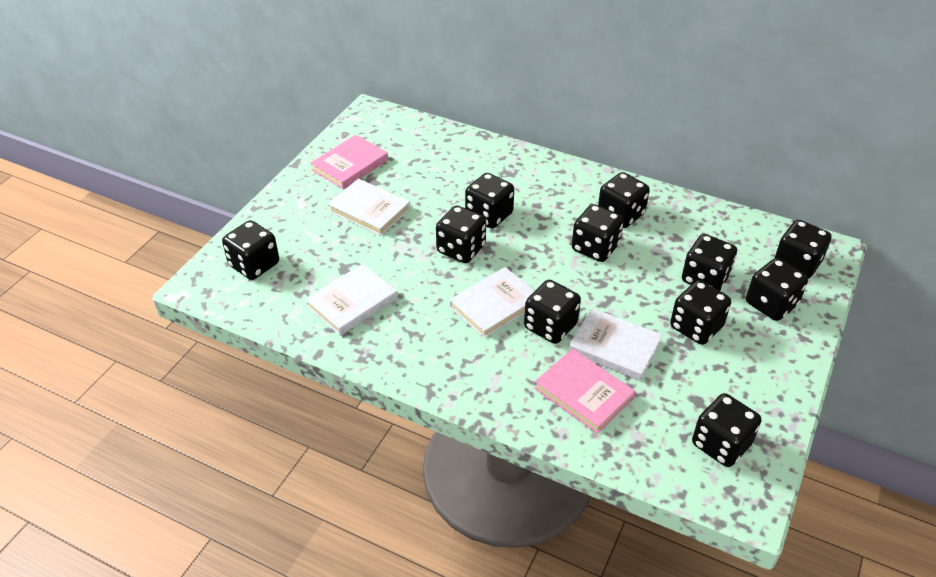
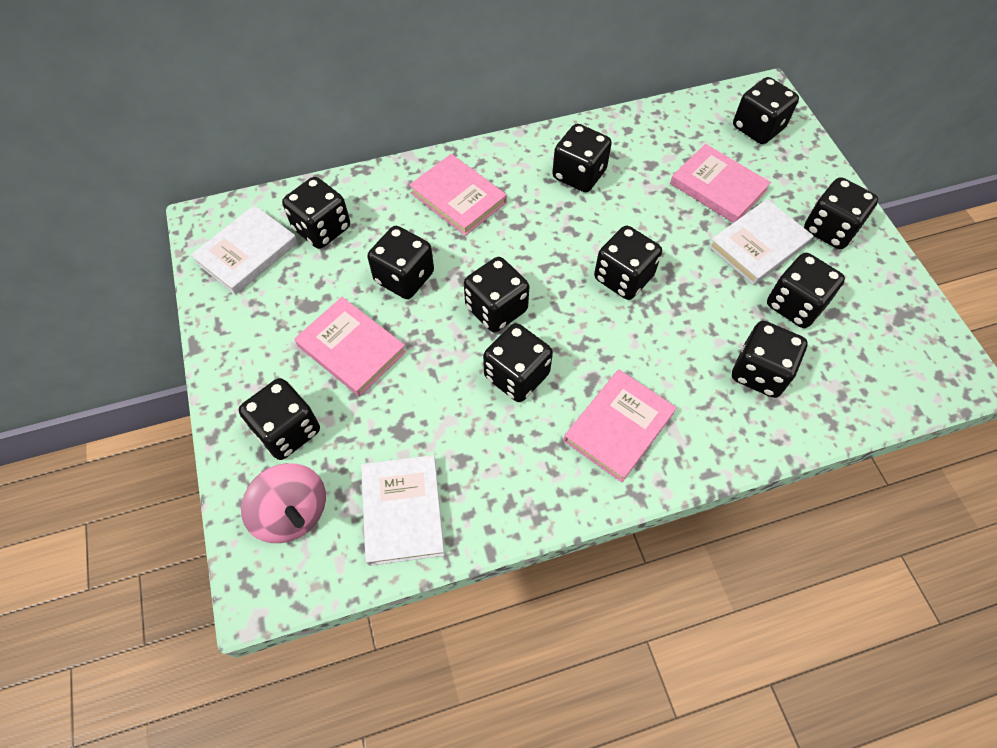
pink book: [310,135,388,190] [534,349,636,434] = 2 -> [294,297,406,397] [409,154,507,236] [564,369,677,482] [670,144,771,223] = 4
pink spinning top: none = 0 -> [241,463,326,543] = 1
white book: [305,264,398,336] [328,179,411,236] [449,267,534,338] [568,308,663,381] = 4 -> [191,205,298,295] [361,455,445,566] [708,199,814,285] = 3

